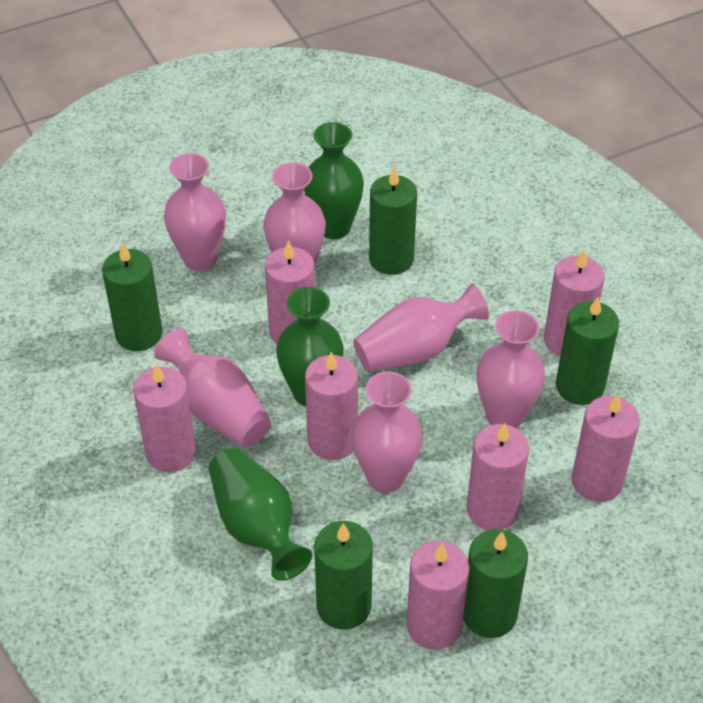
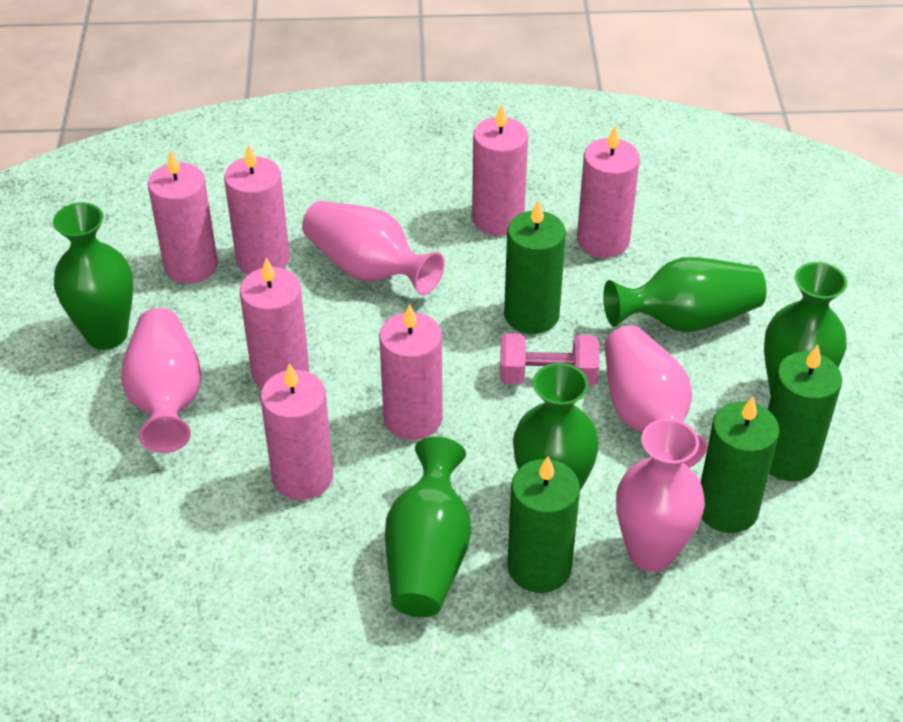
green candle: [102,243,163,351] [314,521,373,630] [369,167,417,275] [463,529,528,638] [556,297,619,405] = 5 -> [504,200,566,334] [507,456,580,593] [701,397,780,533] [768,345,842,481] = 4
green vase: [209,448,312,581] [276,287,344,406] [304,122,364,239] = 3 -> [53,202,133,350] [385,437,471,617] [513,363,599,490] [603,257,767,332] [764,262,847,395] = 5
pink dumbbell: none = 0 -> [500,333,599,386] = 1
pink vase: [154,328,271,447] [164,153,226,271] [264,163,326,266] [352,371,423,493] [353,284,489,372] [476,310,545,428] = 6 -> [121,308,202,453] [302,201,445,295] [604,325,707,468] [616,419,705,572] = 4

